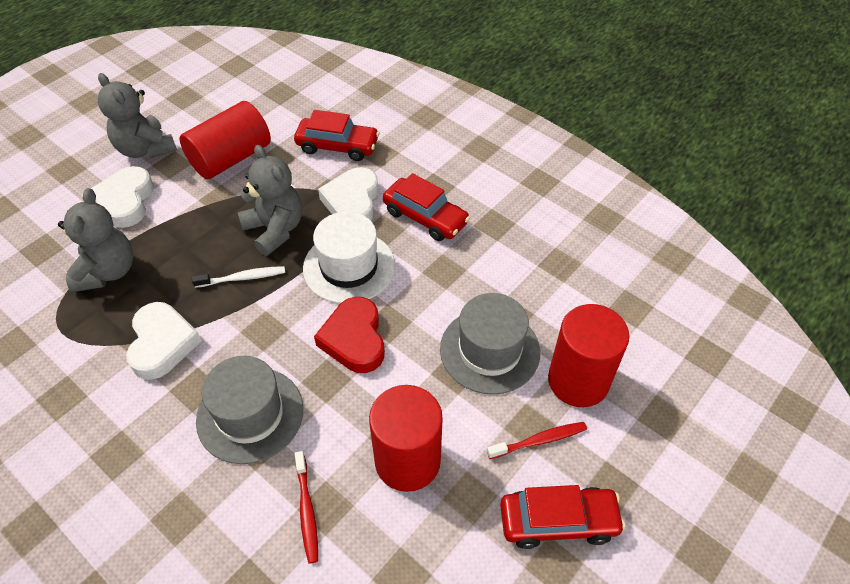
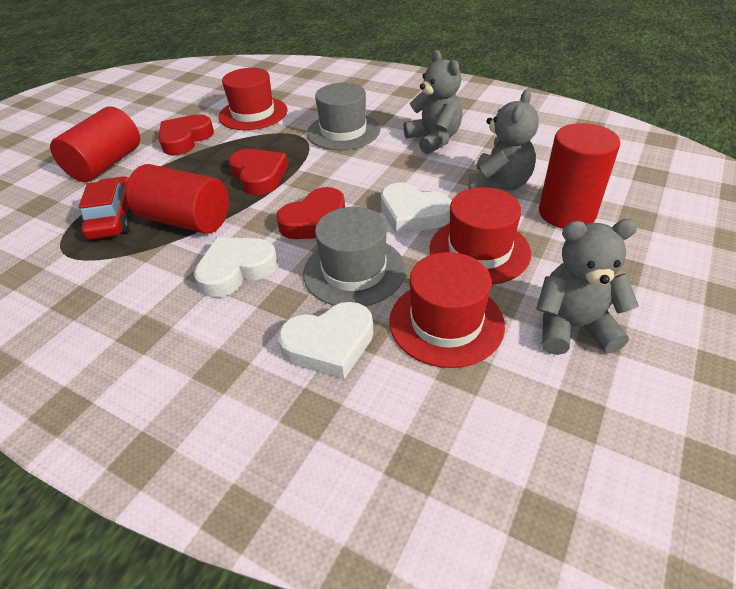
red car: [294,110,380,161] [383,173,470,241] [500,485,625,549] = 3 -> [79,176,130,239] = 1
red hat: none = 0 -> [219,68,288,130] [389,252,505,368] [429,187,531,285] = 3
red heart: [314,297,385,373] = 1 -> [158,114,214,155] [229,149,288,195] [276,187,345,239] = 3
red toothbrush: [295,451,318,564] [487,422,587,459] = 2 -> none = 0
white hat: [303,212,395,304] = 1 -> none = 0
white toothbrush: [192,266,285,288] = 1 -> none = 0

